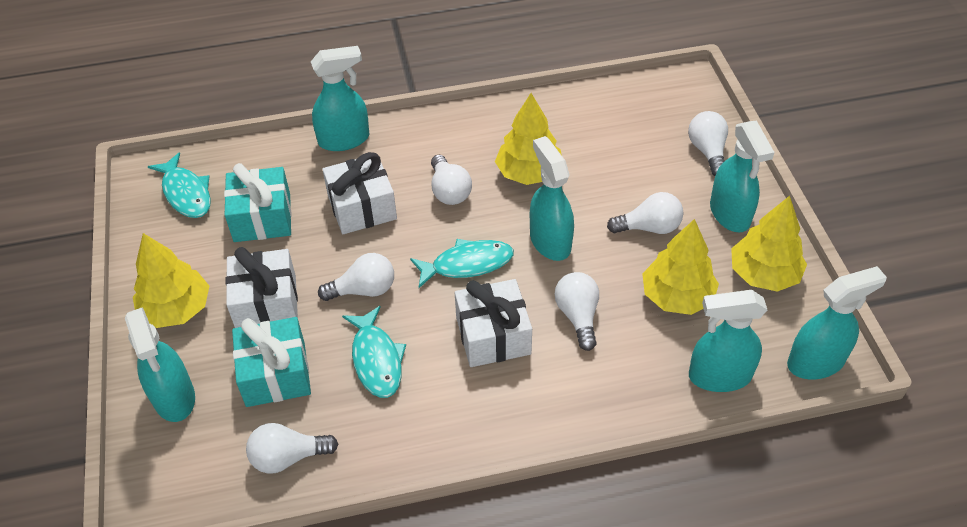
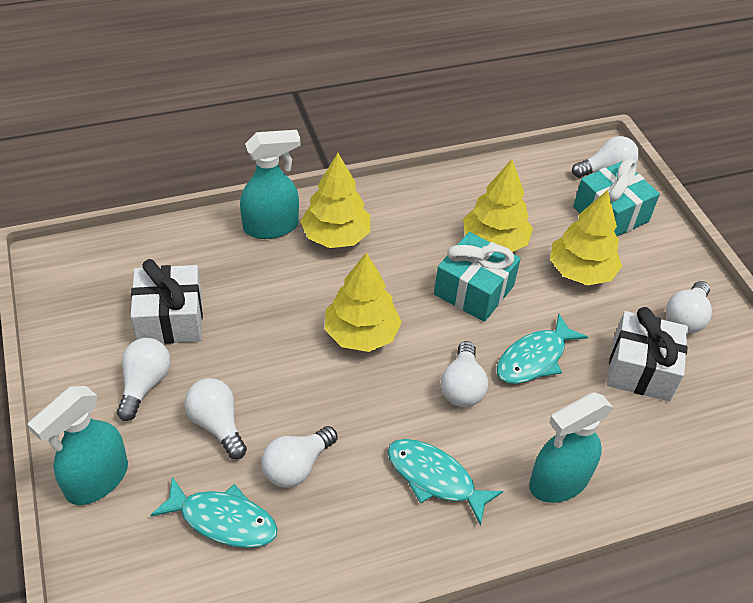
turquoise spray bottle: [125,307,195,422] [311,46,369,151] [530,136,574,261] [689,290,767,392] [710,120,775,232] [787,266,887,380] = 6 -> [28,386,128,505] [240,130,300,239] [529,393,614,503] = 3
white gift: [226,247,298,328] [322,152,397,234] [455,279,532,367] = 3 -> [130,259,203,344] [607,307,688,401] = 2

